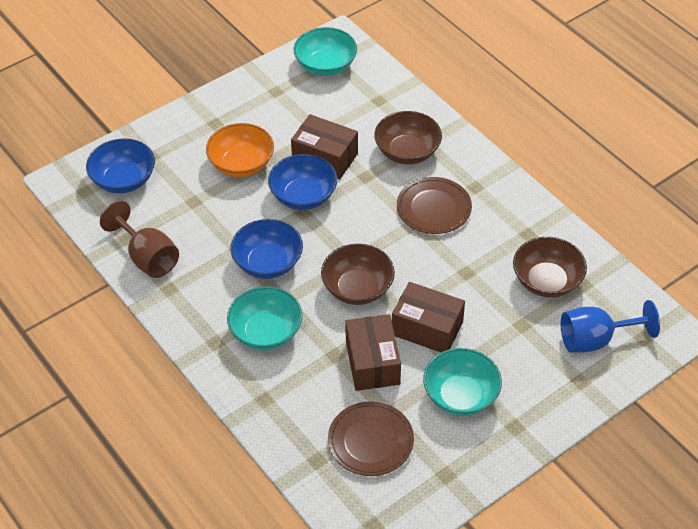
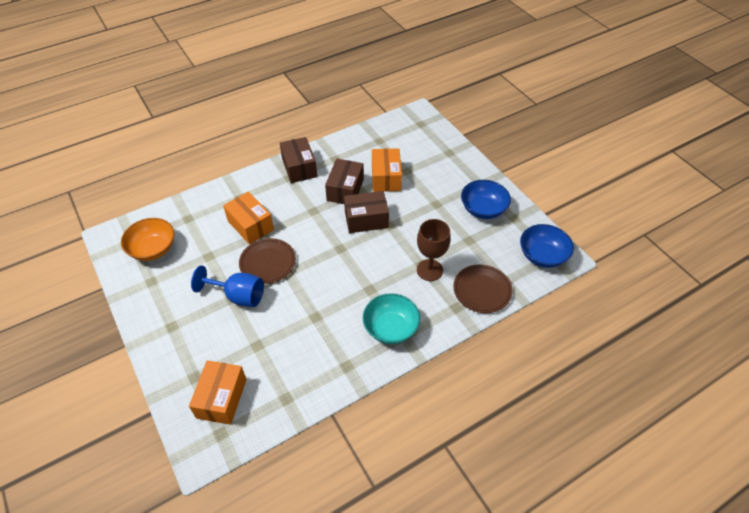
blue bowl: [86,138,155,194] [230,219,303,279] [268,154,338,210] = 3 -> [461,180,511,219] [520,224,574,268] = 2
brown bowl: [321,244,395,305] [374,111,442,164] [513,237,587,298] = 3 -> none = 0
orange box: none = 0 -> [189,360,247,425] [223,192,274,244] [372,148,402,192] = 3
turquoise bowl: [227,287,303,350] [294,27,357,76] [423,348,502,416] = 3 -> [363,293,420,344] = 1

